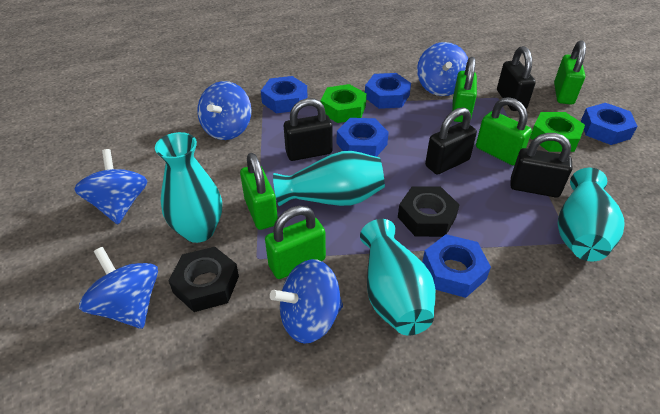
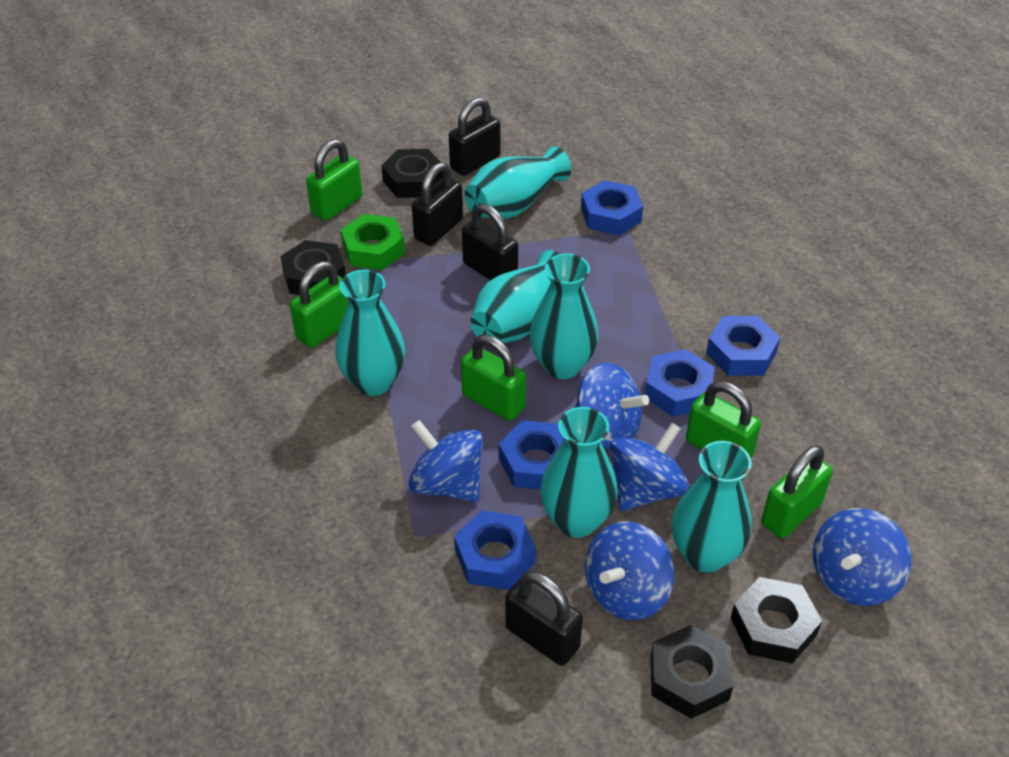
black nut: [169,247,239,312] [398,186,459,237] = 2 -> [280,240,346,295] [381,149,442,198] [651,625,734,719] [731,577,822,663] = 4
green nut: [320,84,367,123] [530,112,585,152] = 2 -> [341,214,405,270] = 1
turquoise vase: [155,132,222,243] [273,151,385,206] [360,219,436,336] [558,168,625,262] = 4 -> [335,270,405,396] [465,146,571,219] [471,250,560,343] [530,253,599,379] [540,407,618,538] [671,441,752,572] = 6

